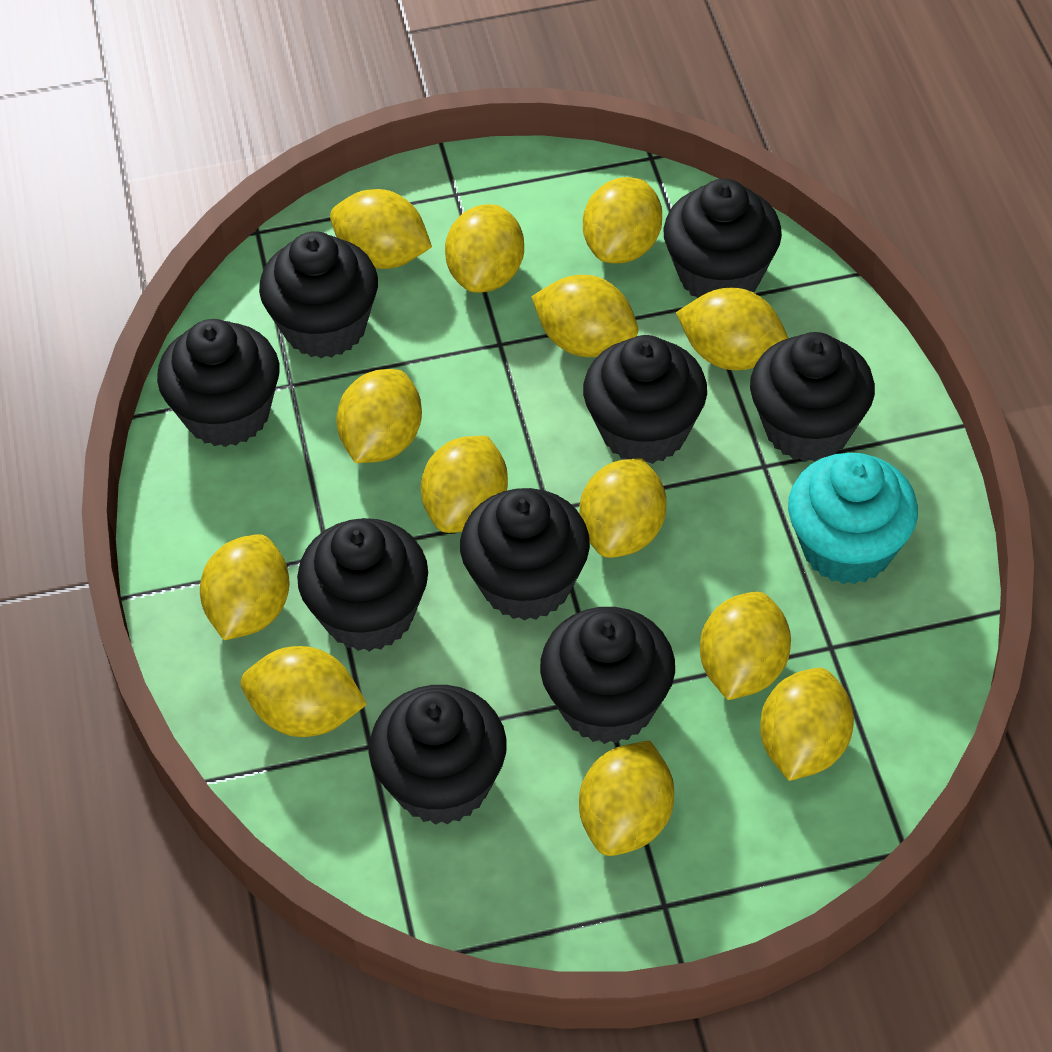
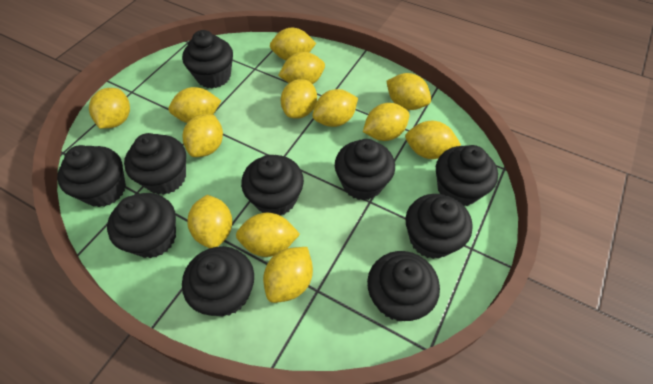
black cupcake: [157,319,279,447] [259,231,378,358] [297,518,428,652] [369,685,507,825] [460,488,590,621] [540,607,675,744] [583,335,707,464] [663,179,782,298] [750,332,875,461] = 9 -> [57,145,126,207] [107,193,176,258] [124,133,186,195] [182,30,233,88] [182,246,254,316] [241,155,304,215] [335,139,395,201] [367,251,440,321] [405,194,473,259] [436,145,498,206] = 10
turquoise cupcake: [788,453,918,585] = 1 -> none = 0

